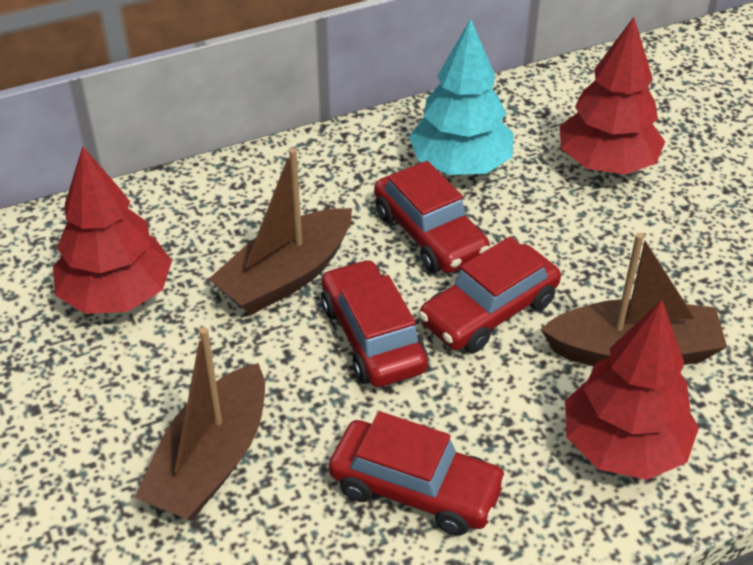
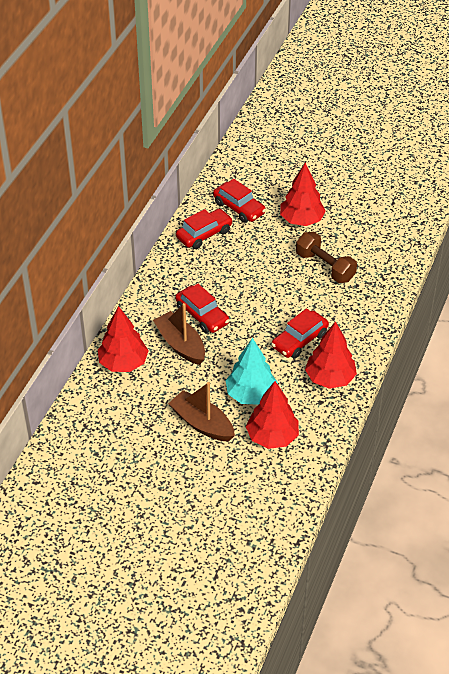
brown boat: [134,327,265,521] [209,148,352,315] [541,233,727,366] = 3 -> [153,303,205,365] [168,382,235,441] = 2
brown dumbbell: none = 0 -> [296,232,357,283] = 1
red tree: [53,146,172,314] [560,17,665,175] [565,300,699,480] = 3 -> [98,306,149,372] [246,381,299,449] [280,163,326,226] [305,321,357,389] = 4

